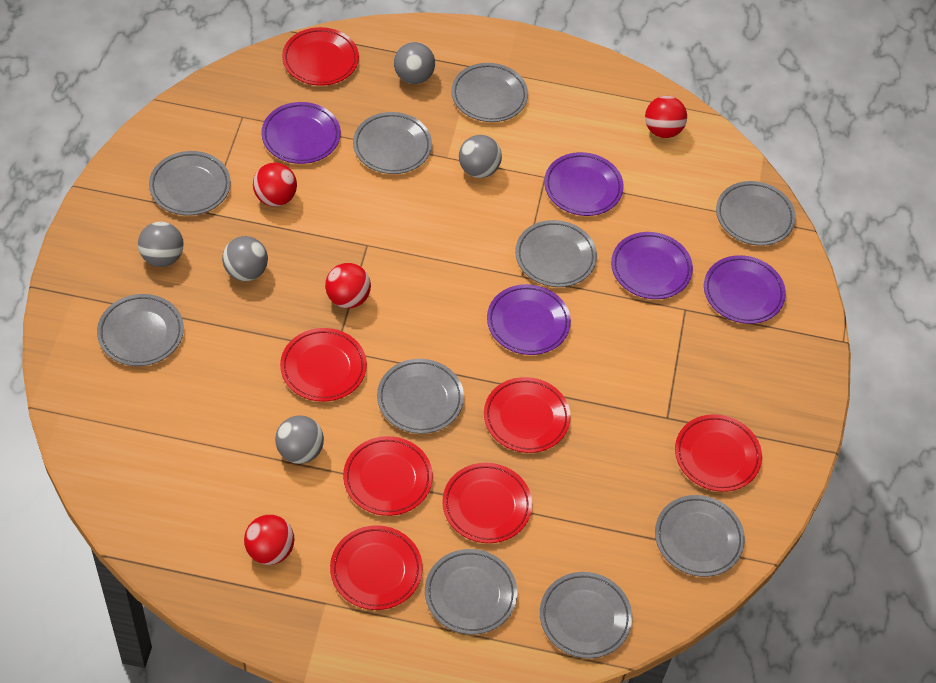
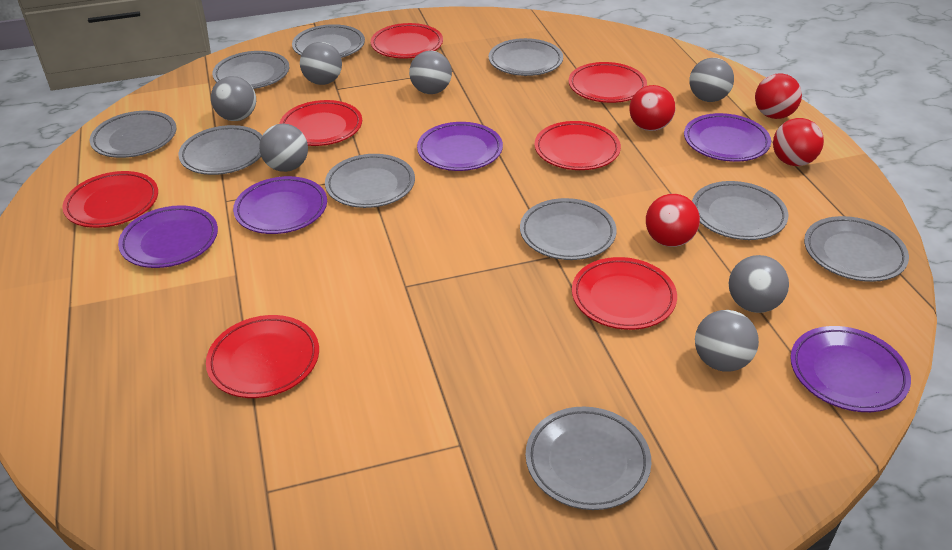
grey ball: [138,222,184,267] [222,236,268,281] [275,415,324,464] [394,42,435,84] [459,135,502,178] = 5 -> [211,76,256,121] [259,124,308,172] [300,42,342,85] [409,51,452,94] [689,58,734,102] [695,310,759,372] [729,255,789,313] = 7

